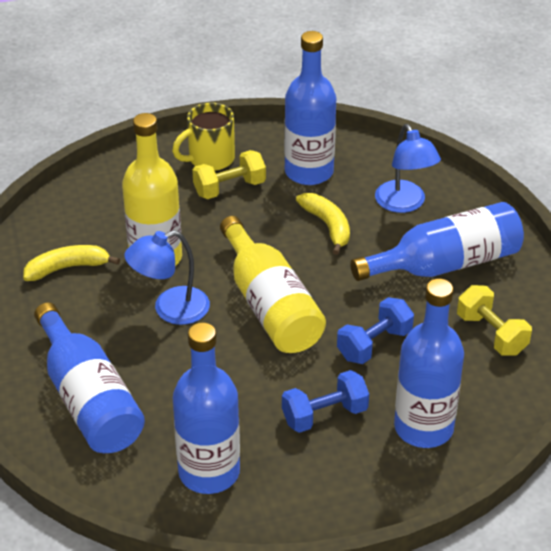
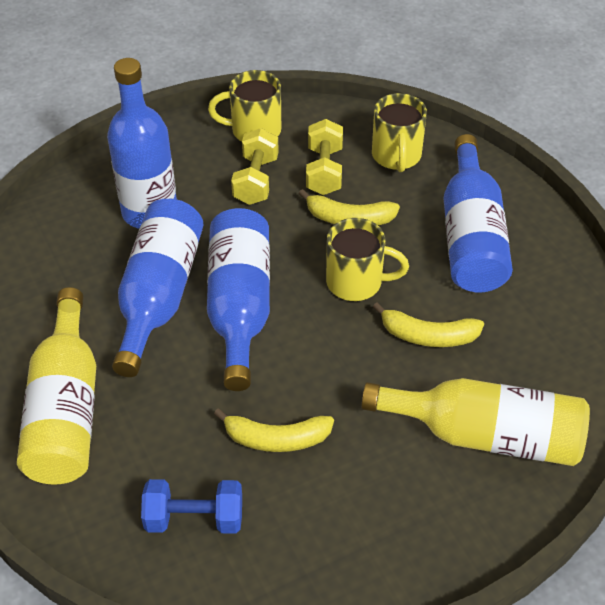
blue bottle: [34,302,145,453] [173,322,240,494] [284,31,336,185] [350,202,524,281] [394,278,464,448] = 5 -> [107,58,177,228] [112,199,204,377] [207,208,270,391] [443,134,513,292] = 4
blue dumbbell: [282,370,369,433] [337,297,414,364] = 2 -> [141,479,242,534] = 1
blue lamp: [124,230,210,325] [375,124,441,213] = 2 -> none = 0
yellow banana: [23,245,120,281] [296,193,350,255] = 2 -> [214,408,334,452] [299,189,400,225] [373,302,484,347] = 3
yellow mug: [172,103,235,171] = 1 -> [208,70,281,142] [326,218,409,301] [372,93,427,172] = 3

